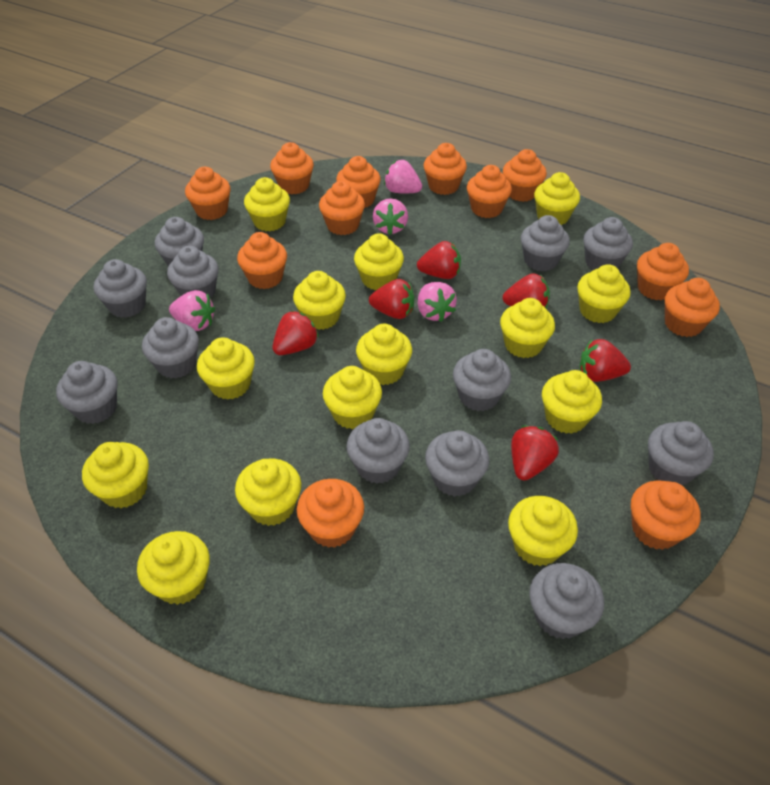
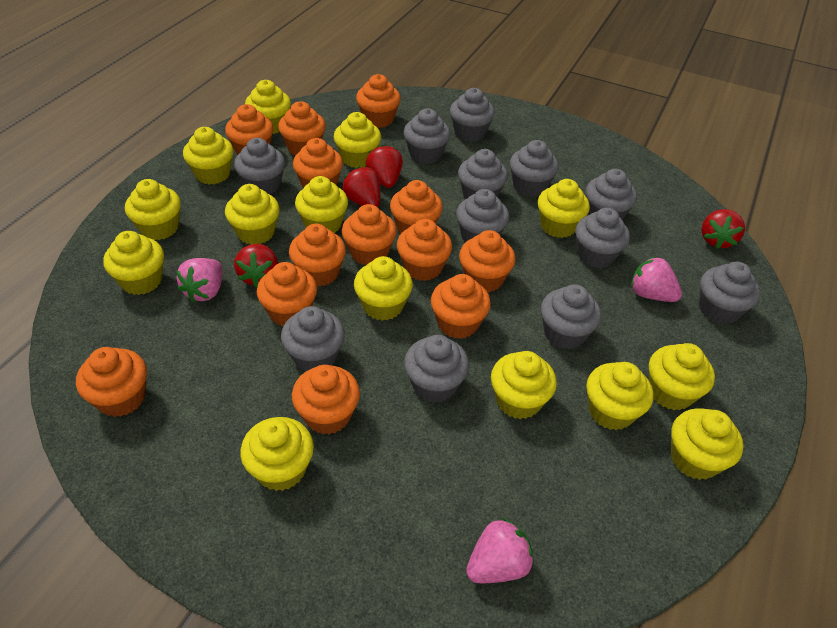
orange cupcake: [185,167,231,220] [237,232,287,289] [270,142,314,194] [297,479,364,548] [319,181,365,235] [336,156,381,208] [423,143,467,195] [467,165,512,218] [503,149,547,202] [631,480,701,550] [637,243,689,300] [665,278,720,337] = 12 -> [76,347,147,417] [225,104,274,155] [257,262,317,326] [278,101,326,155] [289,224,346,287] [292,365,360,434] [293,138,343,188] [342,204,397,265] [356,74,401,128] [390,180,443,234] [397,219,452,281] [431,274,491,339] [459,230,515,292] = 13
pink strawberry: [169,290,215,331] [373,198,408,235] [384,160,422,193] [418,282,457,322] = 4 -> [176,258,222,302] [466,518,534,583] [631,257,682,302] = 3
red strawberry: [273,311,319,355] [369,279,414,319] [417,241,461,279] [503,273,550,308] [511,425,559,481] [579,339,631,382] = 6 -> [234,244,278,288] [343,166,380,207] [366,144,403,188] [701,209,745,249] = 4

